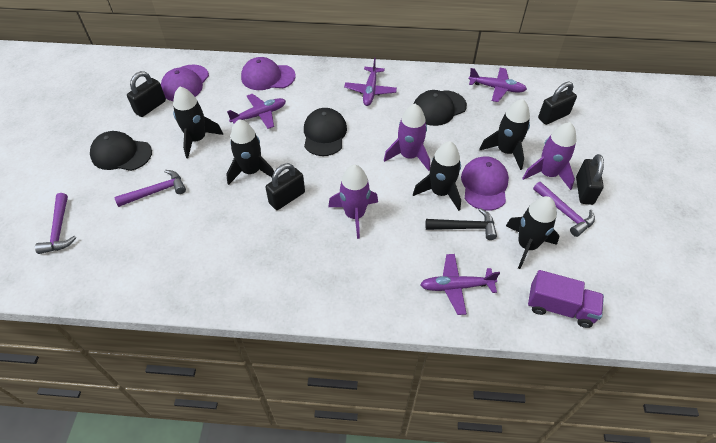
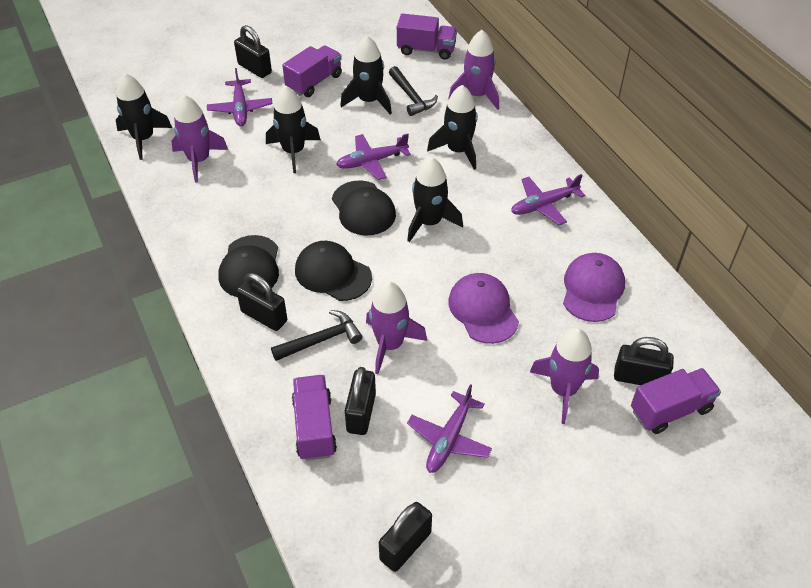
black hammer: [425,208,497,240] = 1 -> [271,310,362,361] [389,66,438,116] = 2
black padlock: [127,71,166,117] [265,163,305,210] [538,82,577,125] [576,154,604,205] = 4 -> [234,25,272,78] [236,273,287,331] [345,367,376,435] [379,502,432,572] [614,337,674,385] = 5
purple cap: [161,65,209,101] [241,57,296,90] [461,156,509,211] = 3 -> [448,273,519,344] [563,253,625,322] = 2
purple hammer: [35,193,77,254] [114,170,186,207] [533,182,595,237] = 3 -> none = 0
purple rocket: [328,165,378,239] [384,104,430,171] [522,122,576,190] = 3 -> [171,95,228,183] [366,281,427,374] [448,30,499,110] [530,328,599,424] = 4
purple truck: [528,270,604,328] = 1 -> [282,45,342,97] [292,375,337,461] [397,13,457,60] [631,368,721,434] = 4

